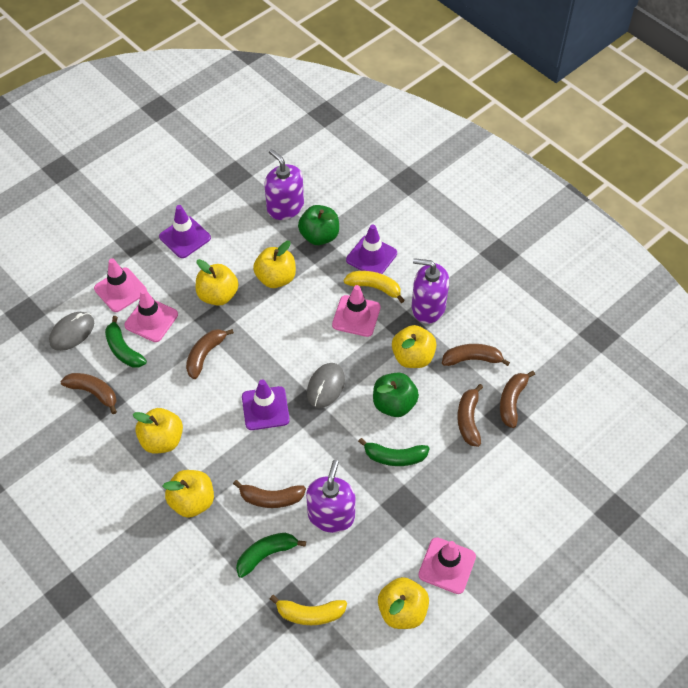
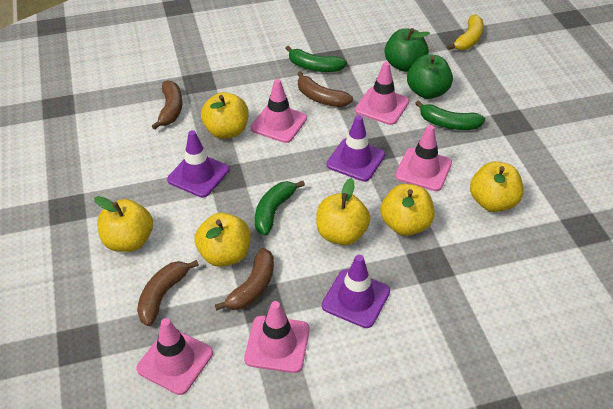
brown banana: [61,373,117,414] [186,329,234,379] [233,480,306,508] [442,344,510,366] [457,384,483,447] [500,371,535,428] = 6 -> [137,260,199,326] [152,80,182,130] [215,248,274,311] [297,71,353,107] = 4
grey mouse: [49,312,94,351] [307,363,345,408] = 2 -> none = 0
pink traffic cone: [94,258,147,312] [124,289,178,342] [332,285,381,337] [418,537,476,594] = 4 -> [136,318,213,395] [244,301,310,373] [251,79,307,143] [355,62,409,125] [395,125,452,191] = 5
purple soap dispenser: [265,149,304,220] [306,460,355,533] [412,258,449,324] = 3 -> none = 0
yellow banana: [270,595,347,625] [344,271,405,303] = 2 -> [447,14,484,50] = 1

